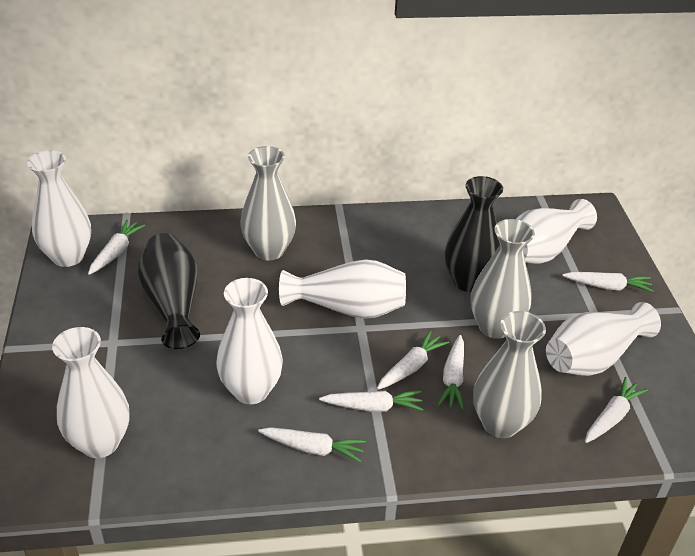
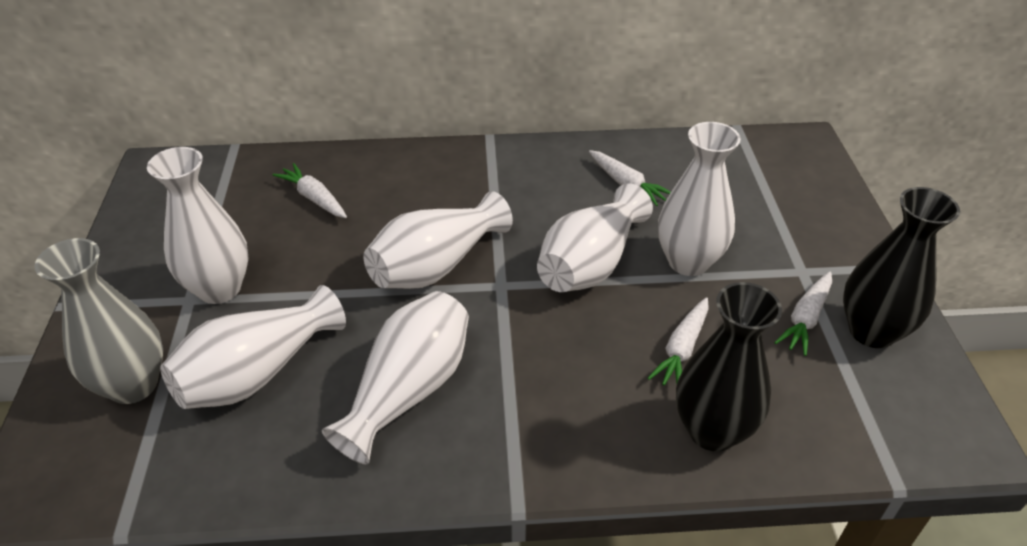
grey vase: [240,146,296,260] [471,219,535,339] [473,311,546,438] = 3 -> [34,238,163,404] = 1
white carrot: [88,220,145,275] [258,427,366,463] [319,390,423,412] [377,330,449,390] [438,335,464,410] [562,272,654,292] [585,377,648,443] = 7 -> [273,163,347,218] [589,150,671,206] [648,297,709,385] [774,271,832,356] = 4

